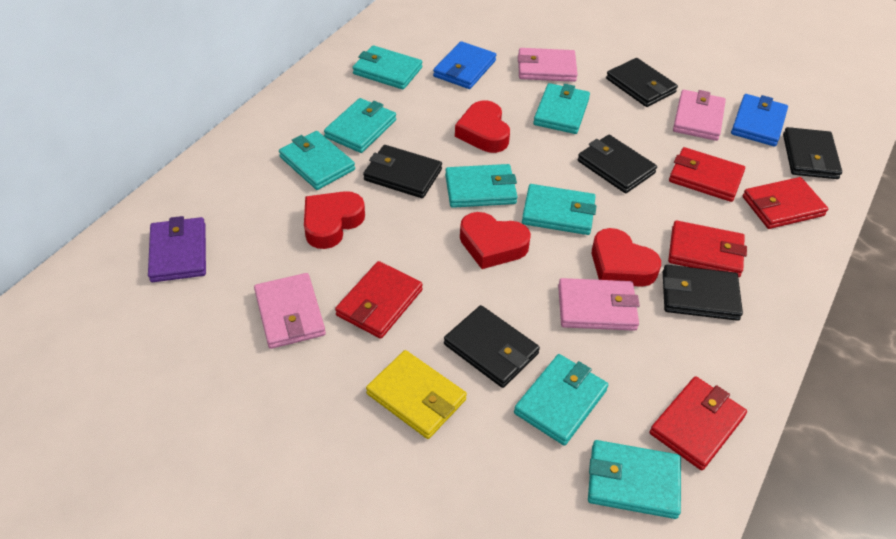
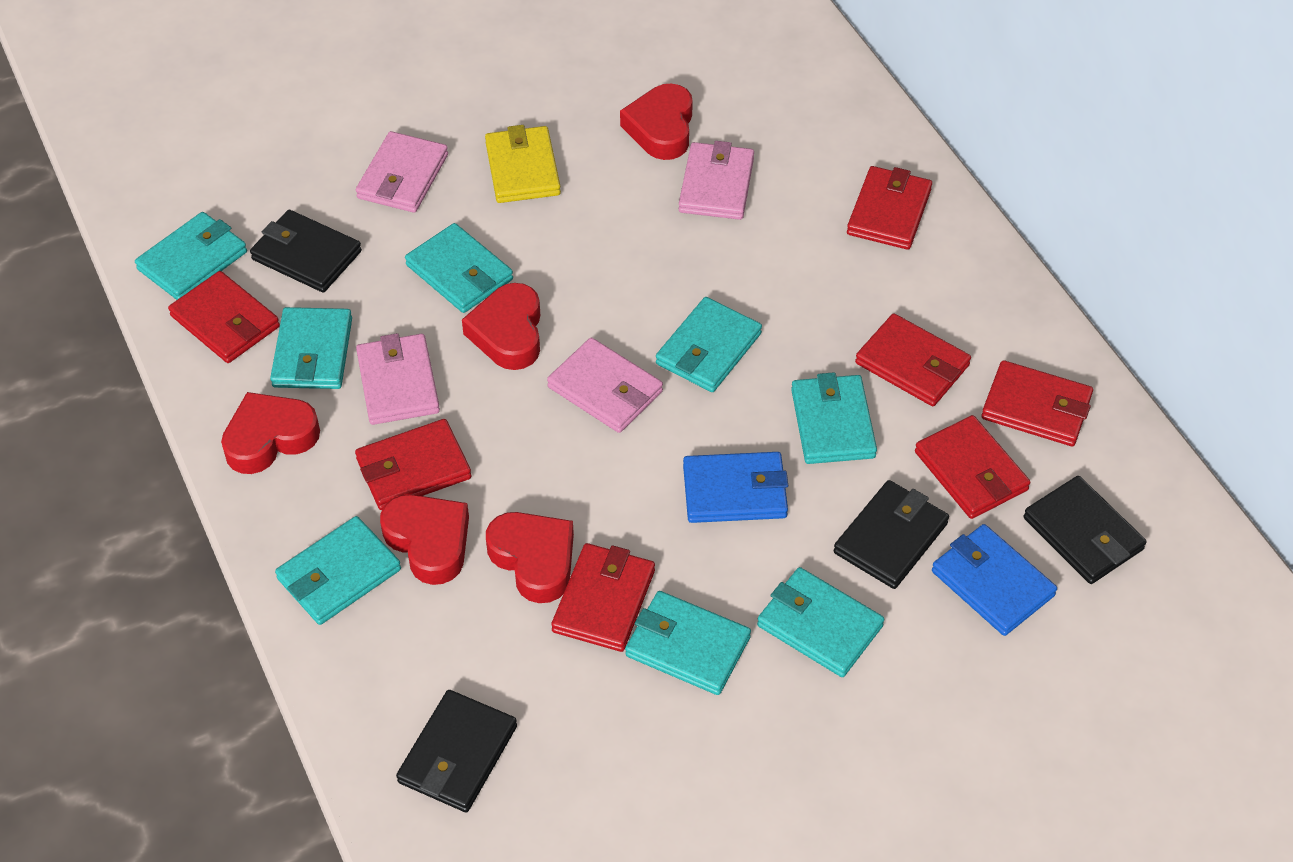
black wallet: [363,145,442,198] [444,305,540,388] [578,135,657,193] [606,58,678,107] [663,265,743,321] [783,127,842,179] = 6 -> [250,210,362,292] [396,690,517,812] [833,480,949,589] [1024,476,1147,584] = 4
purple wallet: [148,216,206,282] = 1 -> none = 0
red heart: [304,191,365,249] [455,100,510,153] [460,212,531,269] [592,228,661,287] = 4 -> [221,392,320,474] [380,494,469,585] [462,283,540,370] [486,512,574,603] [620,84,693,160] = 5
red wallet: [335,261,423,339] [650,376,747,470] [668,220,747,277] [669,147,745,202] [743,177,828,229] = 5 -> [168,271,280,363] [355,419,471,510] [551,543,655,652] [847,166,932,250] [855,313,971,406] [915,415,1030,519] [981,360,1093,446] = 7

